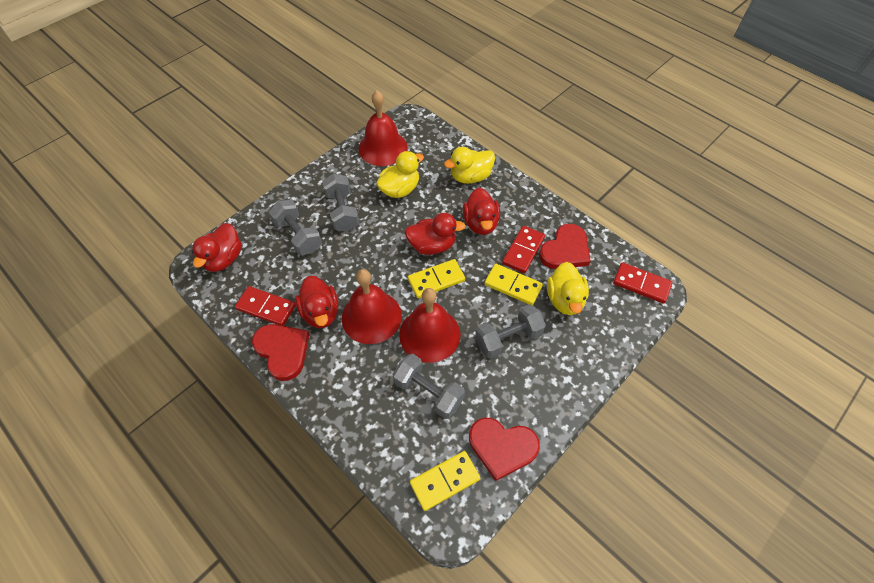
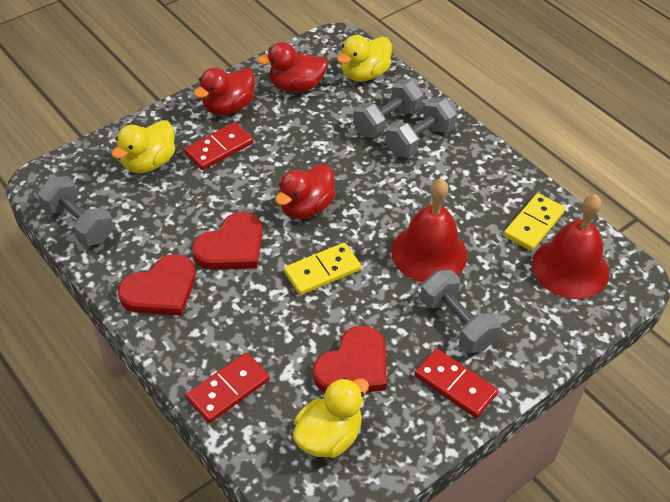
red bell: [342,269,402,344] [358,90,408,166] [399,288,460,363] = 3 -> [391,178,467,282] [532,194,609,299] = 2
red duck: [192,223,242,272] [295,276,338,328] [405,213,466,255] [463,188,500,235] = 4 -> [194,68,255,115] [257,42,328,92] [275,164,336,219] = 3
yellow domino: [408,259,465,298] [410,451,480,511] [484,264,543,305] = 3 -> [284,243,361,295] [504,193,565,251] = 2

